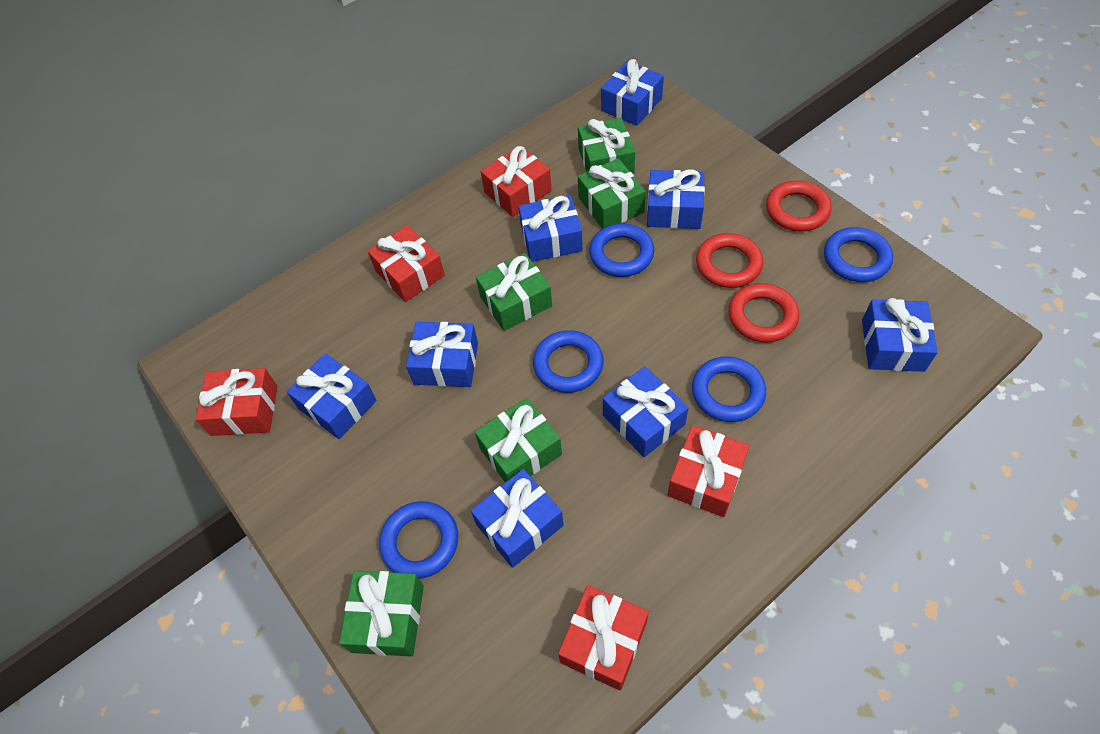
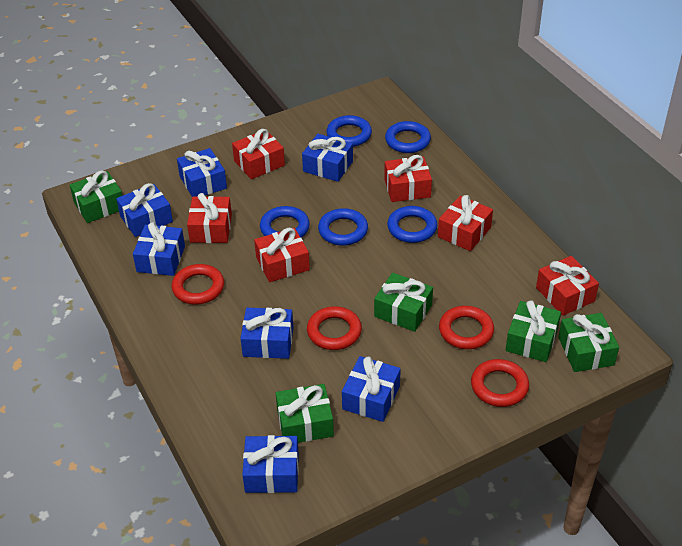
blue gift: [286,354,377,439] [406,322,478,387] [471,469,564,568] [518,195,583,262] [601,59,664,126] [603,366,688,457] [647,169,705,229] [862,298,938,372] = 8 -> [116,183,173,237] [133,222,185,276] [177,148,227,197] [240,308,294,359] [242,435,299,493] [302,134,353,182] [342,356,401,422] = 7
red gift: [195,368,278,436] [368,225,445,302] [481,146,552,217] [558,585,649,691] [668,425,749,517] = 5 -> [187,193,232,243] [232,129,285,179] [254,228,310,282] [384,155,432,202] [438,195,493,251] [536,256,599,316] = 6
red ring: [696,233,763,288] [729,283,799,343] [766,181,831,231] = 3 -> [172,264,224,305] [307,306,362,350] [439,306,494,349] [471,359,529,407] = 4

